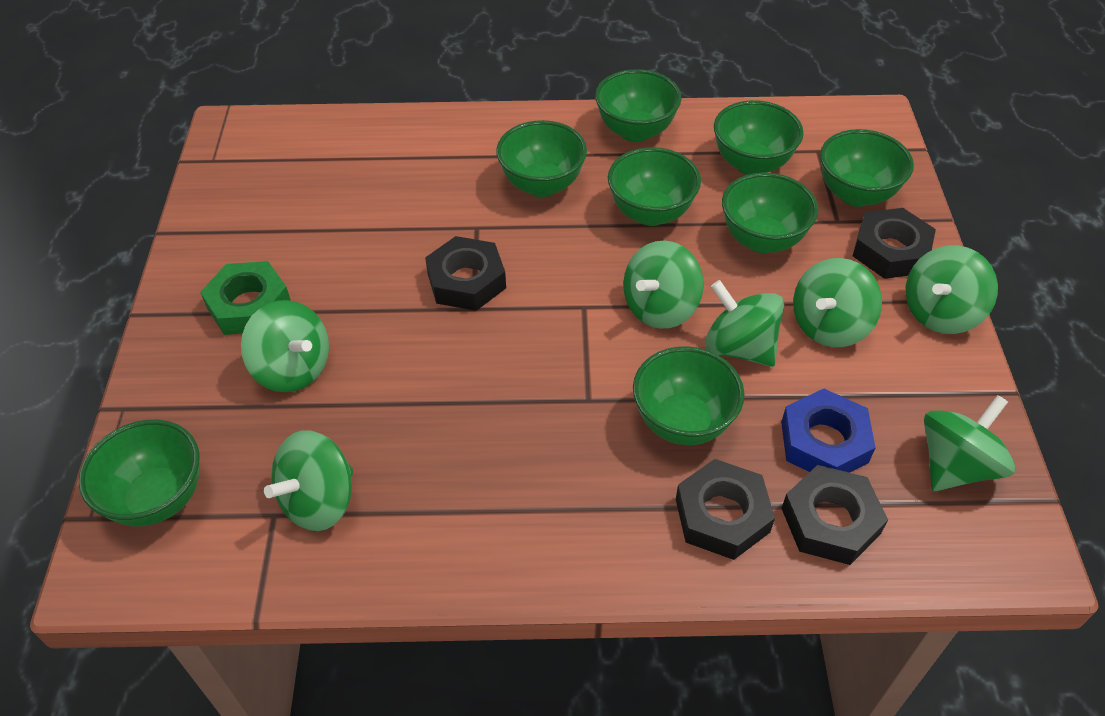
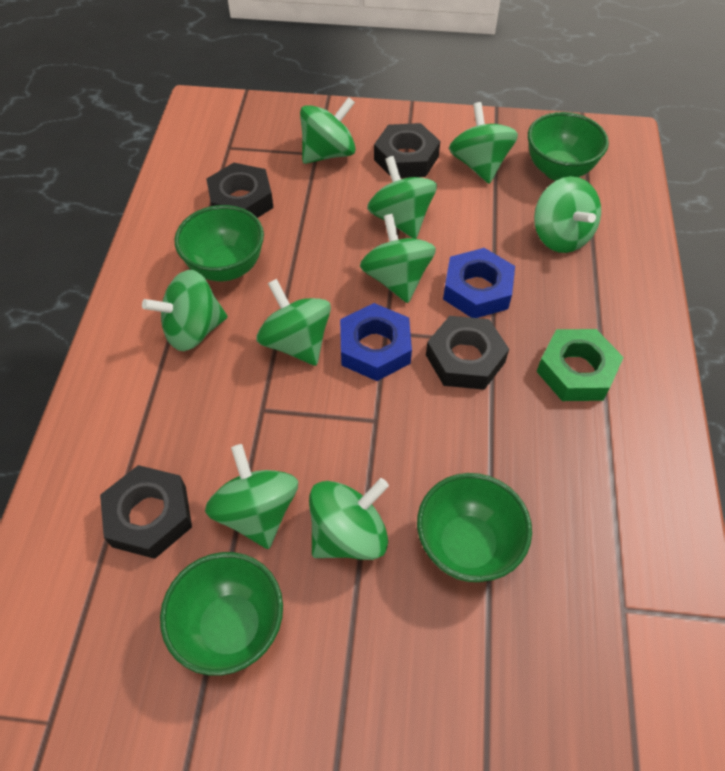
blue nut: [781,389,876,473] = 1 -> [340,303,412,381] [443,248,515,318] = 2
green bowl: [79,419,199,526] [496,120,587,197] [595,69,681,142] [608,147,701,226] [633,346,744,445] [714,100,804,175] [722,172,818,253] [820,129,914,207] = 8 -> [160,552,283,676] [174,205,264,281] [417,473,532,582] [528,112,609,181] = 4
green spinning top: [241,300,329,392] [264,430,353,531] [623,240,704,329] [705,280,784,367] [793,258,882,347] [906,245,998,334] [924,395,1015,491] = 7 -> [142,270,227,351] [205,444,298,549] [256,279,331,366] [300,97,356,164] [309,478,389,560] [360,214,436,303] [367,156,437,239] [449,102,518,184] [534,176,601,253] = 9

